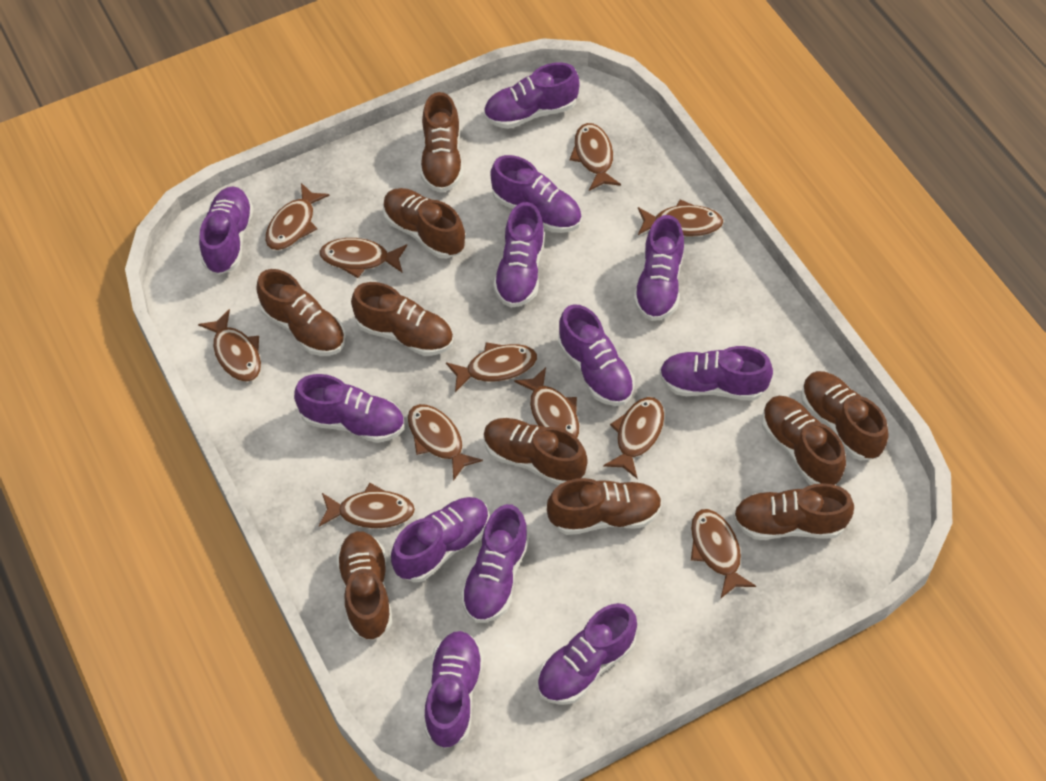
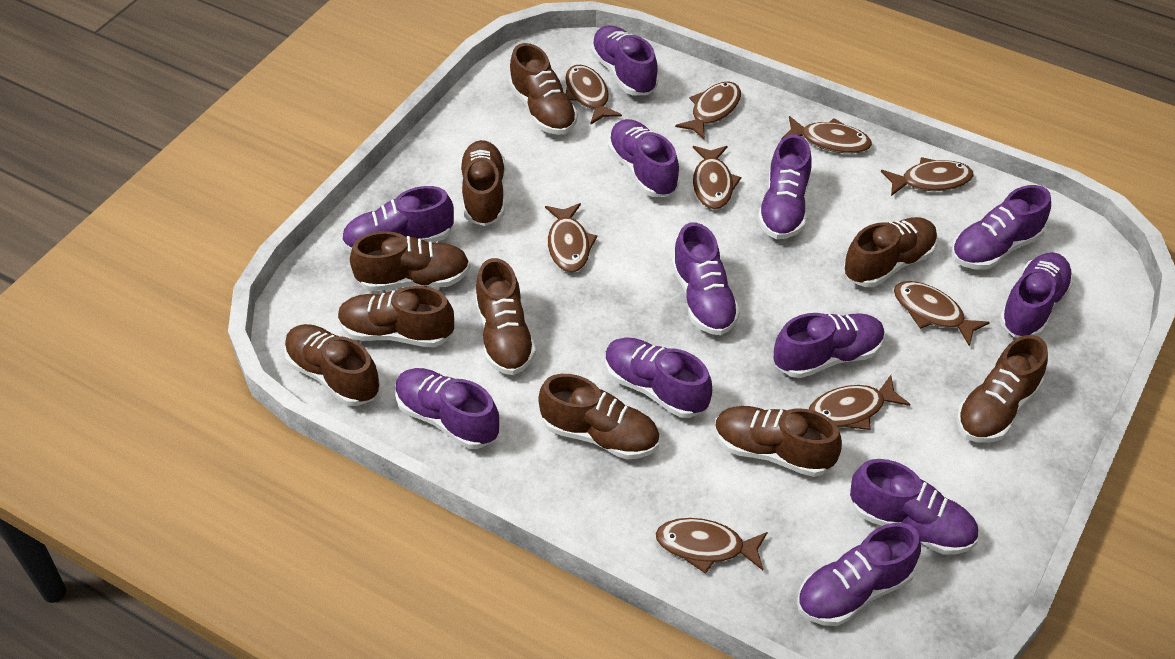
brown fish: [198,309,261,382] [265,183,330,250] [319,238,407,278] [319,483,415,529] [408,404,483,481] [446,342,537,392] [514,367,579,438] [570,123,621,191] [603,397,664,479] [638,199,723,237] [691,509,756,598] = 11 -> [545,203,598,273] [565,65,622,125] [655,518,768,574] [675,81,741,140] [693,146,741,209] [781,116,872,153] [808,375,910,430] [881,157,974,196] [894,281,990,346] = 9

